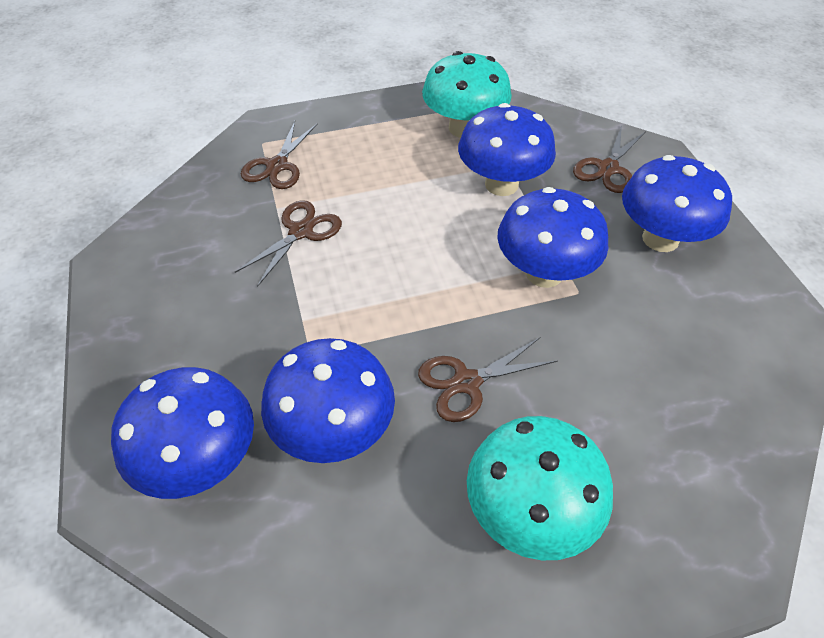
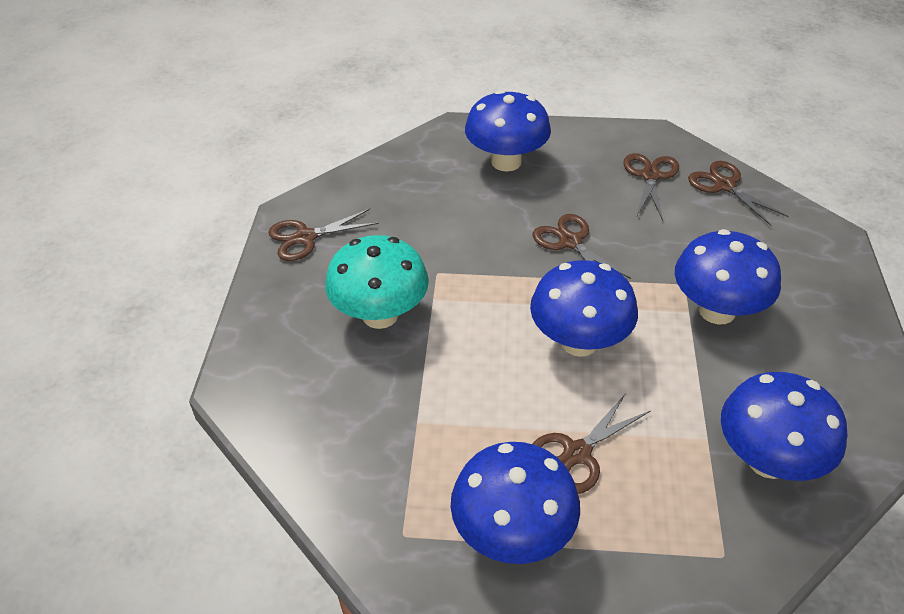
brown scissors: [235,200,342,287] [241,121,318,189] [418,337,558,422] [573,125,645,193] = 4 -> [268,209,379,261] [533,214,631,279] [533,393,650,494] [623,153,679,221] [688,161,789,226] = 5
turquoise mushroom: [422,51,512,138] [467,416,613,560] = 2 -> [325,235,429,329] = 1

